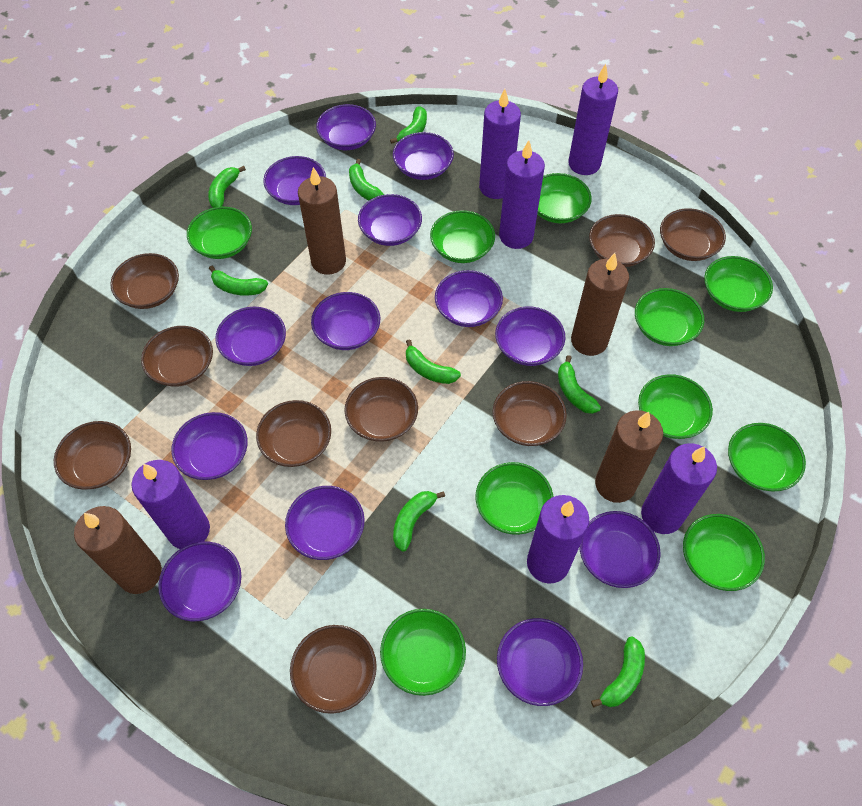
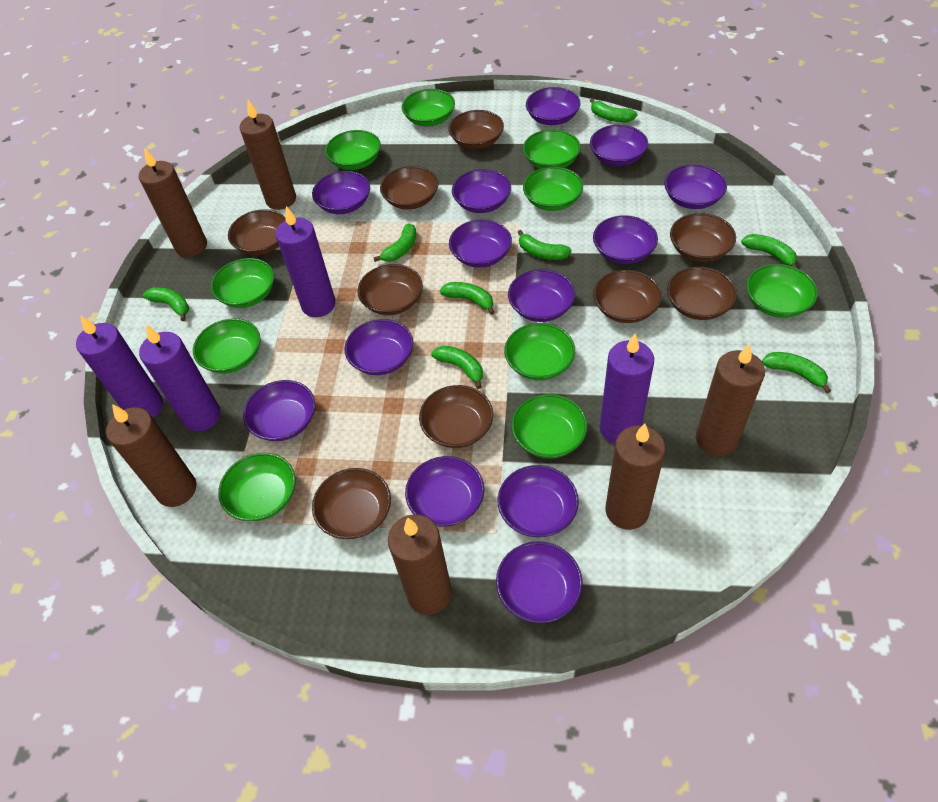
brown candle: [74,506,162,594] [298,167,346,275] [571,253,629,356] [595,410,663,503] = 4 -> [106,404,196,507] [139,148,207,257] [240,100,296,210] [388,514,452,615] [605,423,665,530] [696,344,765,456] = 6
purple candle: [131,460,210,549] [479,89,521,199] [499,140,545,249] [527,495,589,584] [568,64,618,175] [641,443,717,534] = 6 -> [76,315,163,418] [139,325,220,432] [275,206,336,317] [600,334,654,444] = 4

